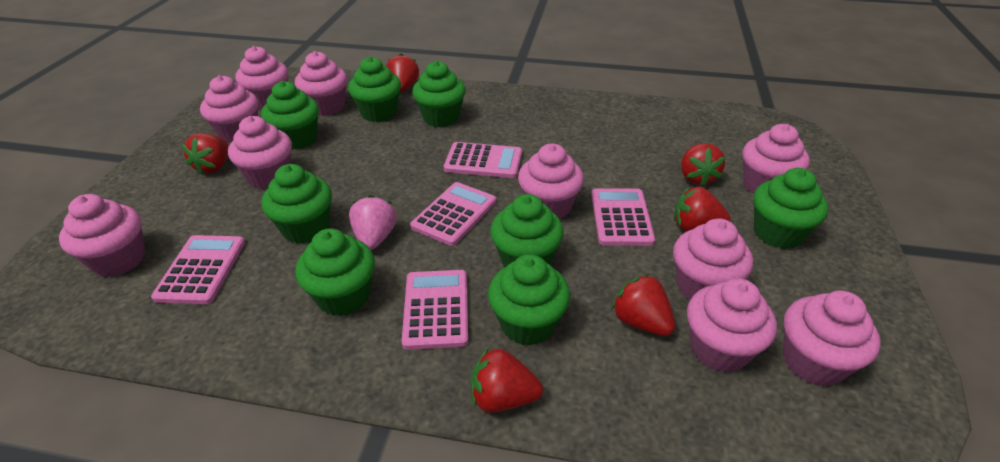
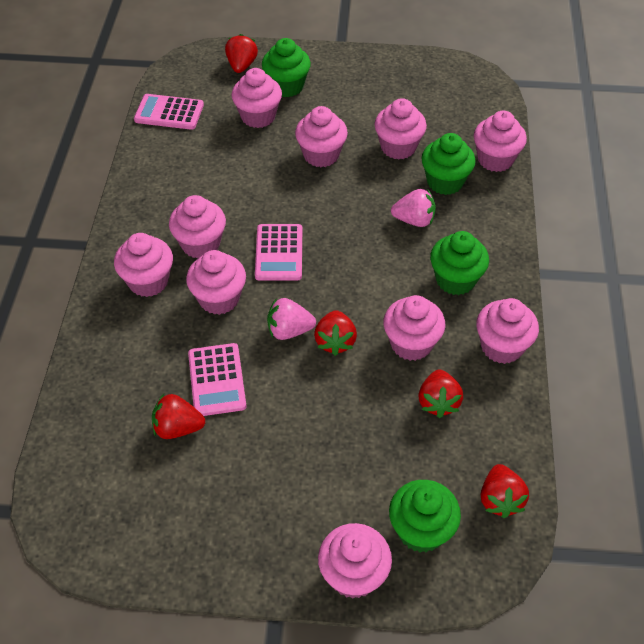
green cupcake: [261,81,319,150] [261,164,332,244] [295,229,375,316] [348,56,401,122] [412,61,466,127] [488,254,570,346] [490,194,564,268] [753,168,828,249] = 8 -> [262,38,311,97] [389,480,461,553] [421,133,476,195] [430,231,489,295] = 4
pink calculator: [151,235,245,304] [401,270,468,350] [410,182,496,246] [444,142,522,178] [591,188,655,246] = 5 -> [134,94,204,130] [188,343,247,416] [255,224,302,280] = 3
pink strawberry: [349,195,397,250] = 1 -> [267,298,316,340] [391,189,436,227] = 2
red strawberry: [182,133,229,175] [386,53,419,92] [471,348,543,413] [611,274,675,336] [674,186,731,232] [681,143,726,187] = 6 -> [152,394,205,439] [225,34,258,73] [314,310,357,356] [418,370,463,418] [481,464,529,518] = 5

